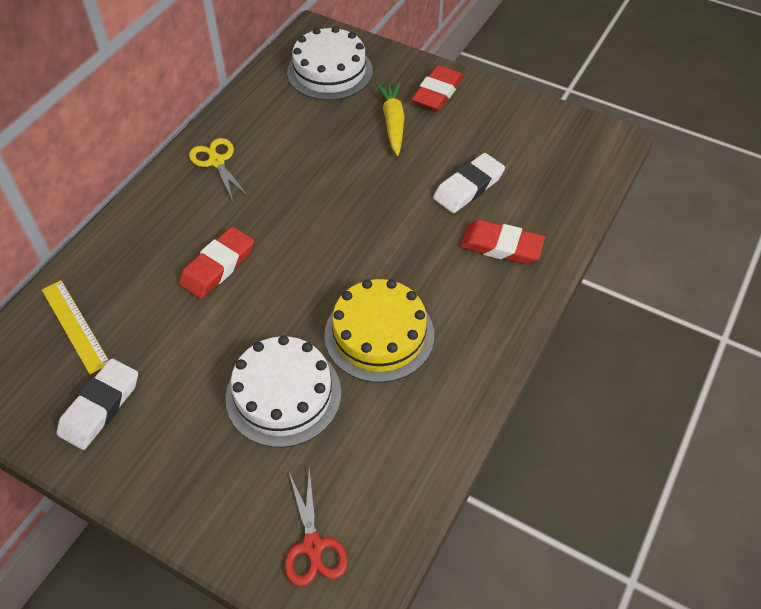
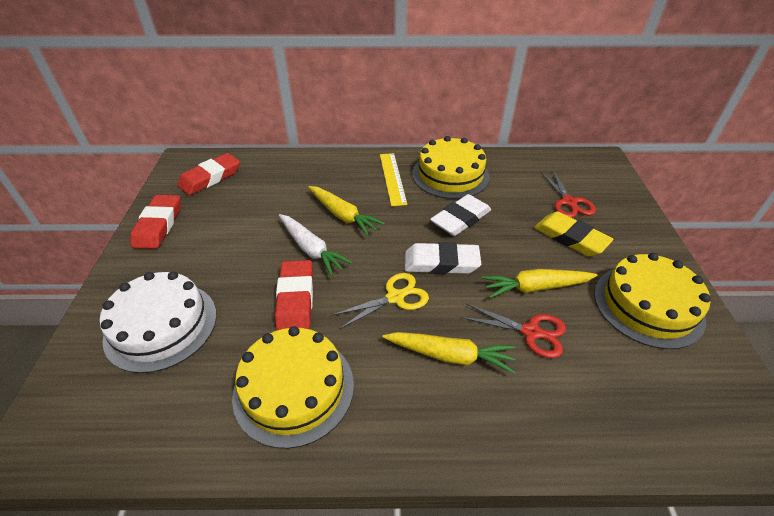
red scissors: [285,469,348,587] = 1 -> [461,303,566,358] [541,170,596,218] = 2
white cake: [225,335,341,448] [287,26,373,100] = 2 -> [100,271,217,373] = 1
white carrot: none = 0 -> [279,214,353,276] = 1
yellow cake: [324,279,434,383] = 1 -> [232,326,354,449] [412,136,490,199] [594,253,711,349] = 3
yellow carrot: [376,82,405,156] = 1 -> [308,186,385,236] [383,332,515,373] [481,269,598,298] = 3
yellow eraser: none = 0 -> [534,211,613,256] = 1

